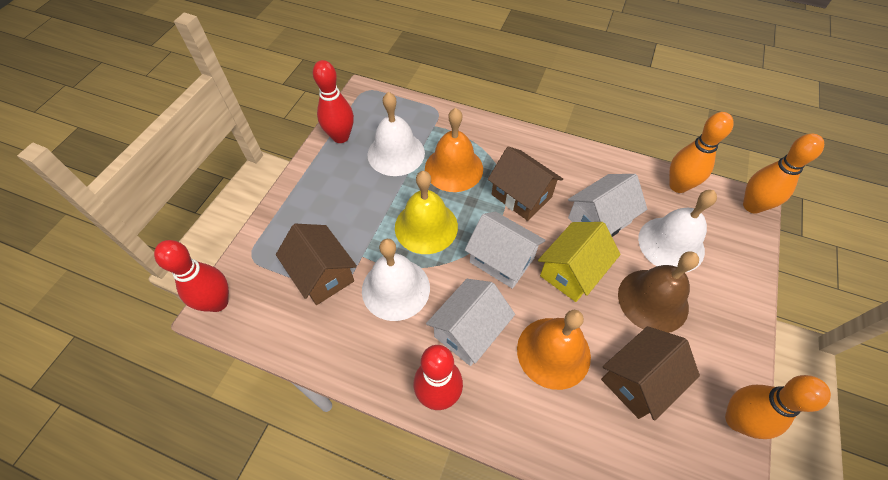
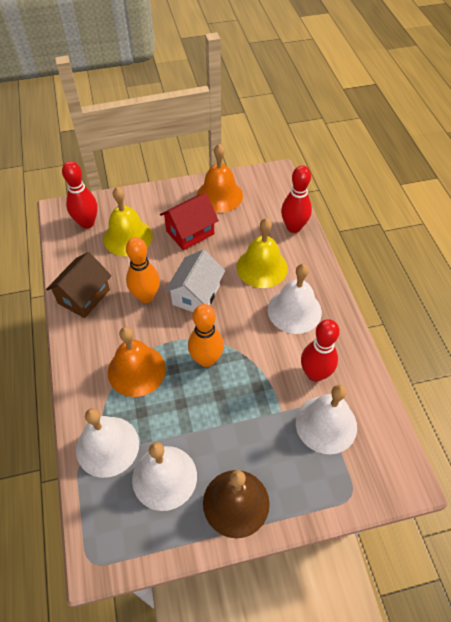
brown house: [276,224,357,305] [488,146,563,221] [601,326,700,421] = 3 -> [46,252,111,318] = 1
orange bowling pin: [669,112,734,193] [725,375,831,439] [743,133,824,214] = 3 -> [126,237,160,303] [188,304,224,367] = 2
red house: none = 0 -> [160,193,219,251] = 1
white bell: [362,239,430,321] [368,92,425,176] [638,190,717,273] = 3 -> [76,408,139,478] [132,442,197,511] [268,264,322,334] [296,385,357,454] = 4
white house: [426,279,515,366] [465,212,546,289] [568,174,647,237] = 3 -> [165,249,225,312] = 1
yellow bell: [395,171,458,254] = 1 -> [103,187,153,256] [237,218,288,288] = 2
yellow house: [538,222,621,302] = 1 -> none = 0

